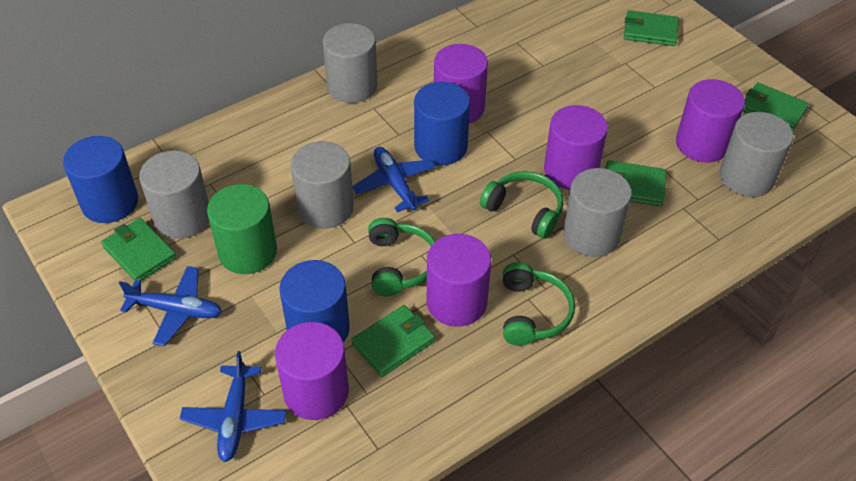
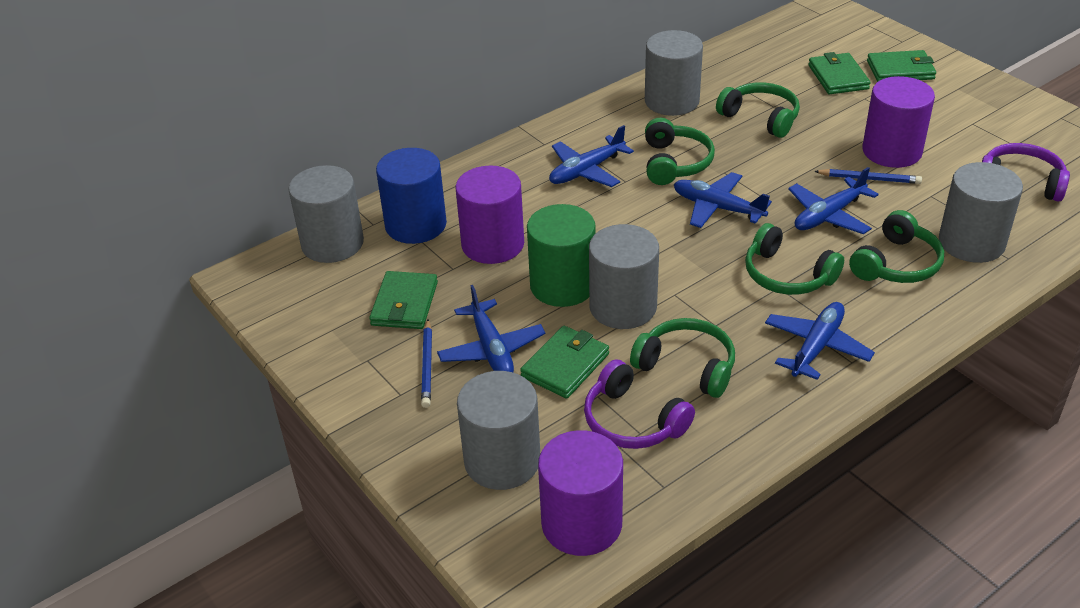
blue cylinder: [63,136,138,223] [279,260,350,342] [414,82,470,165] = 3 -> [376,148,447,244] = 1
blue pencil: none = 0 -> [421,319,432,408] [814,169,922,184] = 2
blue plane: [119,266,222,346] [180,351,287,462] [352,147,435,212] = 3 -> [437,285,546,372] [549,125,634,187] [674,172,772,228] [765,302,875,380] [788,167,879,234] = 5
green headphones: [368,218,436,296] [480,171,563,239] [503,262,575,346] = 3 -> [630,318,735,398] [645,118,715,185] [716,82,800,138] [745,223,844,295] [849,210,944,283] = 5
green wallet: [101,218,177,281] [351,305,435,377] [606,160,666,206] [624,10,679,46] [743,82,809,132] = 5 -> [369,271,438,329] [520,326,609,399] [808,52,871,94] [867,50,936,82] = 4
purple cylinder: [275,322,349,420] [427,234,491,327] [434,44,488,124] [544,105,608,190] [676,79,745,163] = 5 -> [455,166,524,264] [538,430,623,556] [862,76,935,168] = 3
purple headphones: none = 0 -> [584,359,695,449] [982,143,1070,202] = 2

